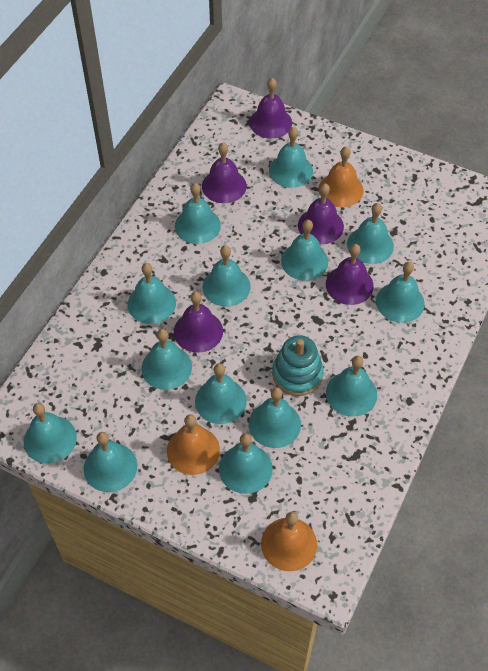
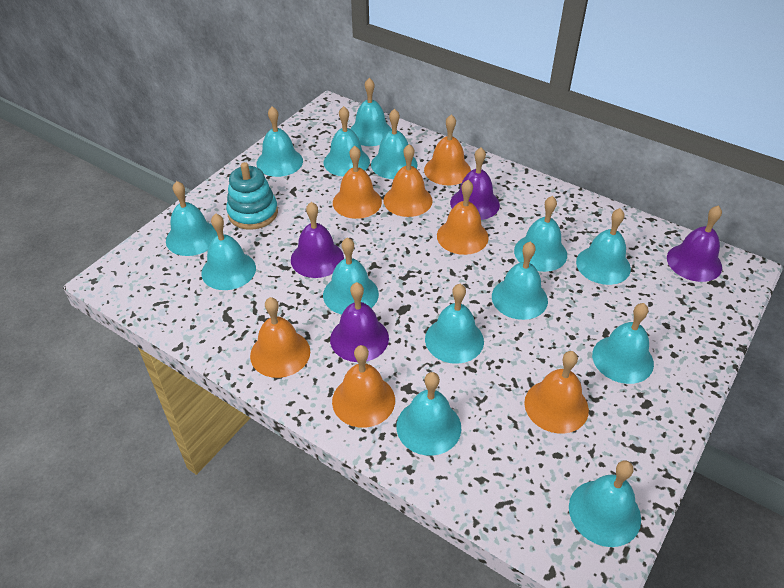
orange bell: [167,414,220,475] [261,512,317,571] [319,146,363,207] = 3 -> [250,297,310,378] [332,345,395,428] [333,146,382,219] [383,144,433,217] [424,114,471,185] [437,180,489,255] [524,351,589,434] = 7
purple bell: [174,292,223,353] [202,143,247,203] [249,78,292,139] [298,183,344,244] [326,244,374,305] = 5 -> [291,202,344,278] [330,282,389,362] [450,147,500,220] [667,205,722,282] = 4

